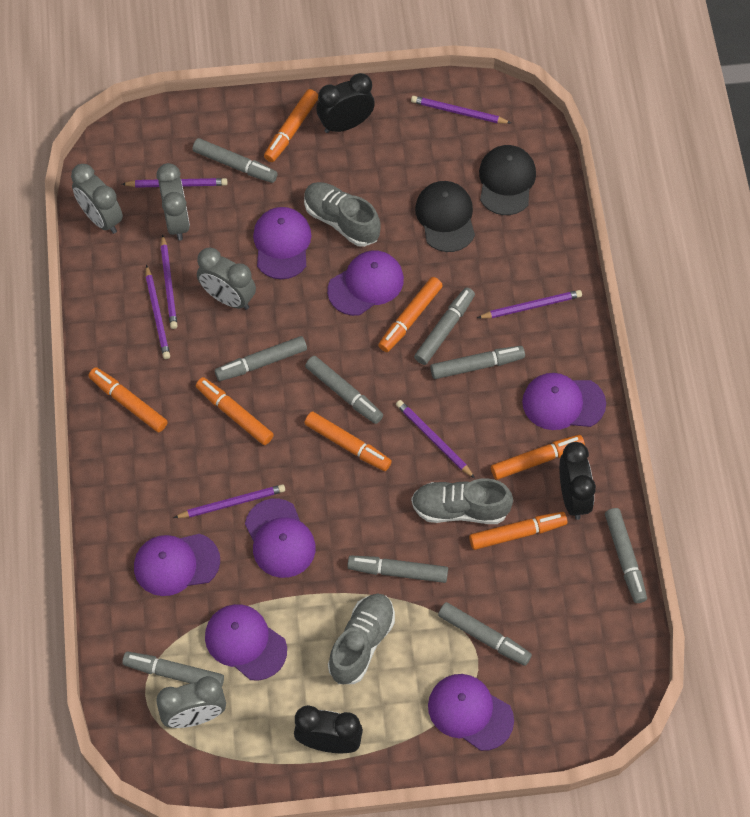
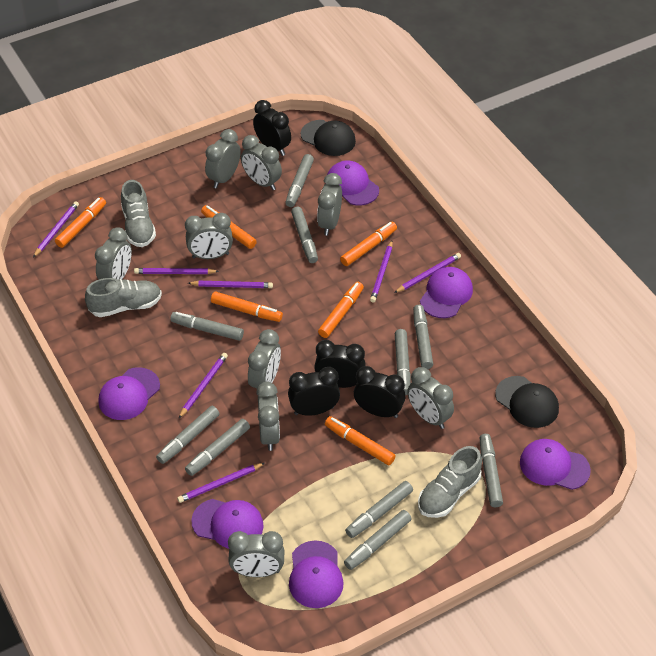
black clock: [294,705,363,753] [317,73,375,133] [559,442,596,520] = 3 -> [253,100,291,156] [288,367,340,416] [314,340,366,388] [354,366,405,418] = 4
grey clock: [71,164,123,234] [156,163,190,241] [156,676,226,728] [197,248,256,310] = 4 -> [95,227,132,279] [185,213,233,259] [205,129,241,188] [228,531,284,577] [241,135,282,190] [248,329,281,395] [256,382,280,451] [317,173,342,236] [407,367,454,429] = 9
grey marker: [122,652,224,687] [193,138,278,183] [215,336,307,381] [305,356,383,424] [347,556,448,583] [414,287,475,365] [430,346,525,379] [438,602,532,666] [605,508,647,603] = 9 -> [156,406,220,464] [170,312,244,341] [185,419,250,476] [285,154,314,207] [291,207,318,263] [344,510,412,570] [345,481,413,538] [395,329,411,395] [413,305,433,369] [480,434,503,507] = 10
orange marker: [88,367,168,432] [196,377,274,445] [264,89,318,162] [304,412,392,471] [378,277,443,352] [469,512,567,550] [491,435,585,480] = 7 -> [55,197,106,248] [201,205,257,249] [211,291,283,322] [318,282,364,338] [325,416,395,465] [340,222,397,266] = 6
purple cap: [134,534,220,596] [205,604,287,681] [245,499,316,578] [253,207,311,279] [327,250,404,316] [428,674,514,751] [522,373,606,430] = 7 -> [98,367,160,420] [191,499,264,549] [289,540,344,608] [327,161,379,206] [420,267,473,318] [520,439,591,490] = 6

